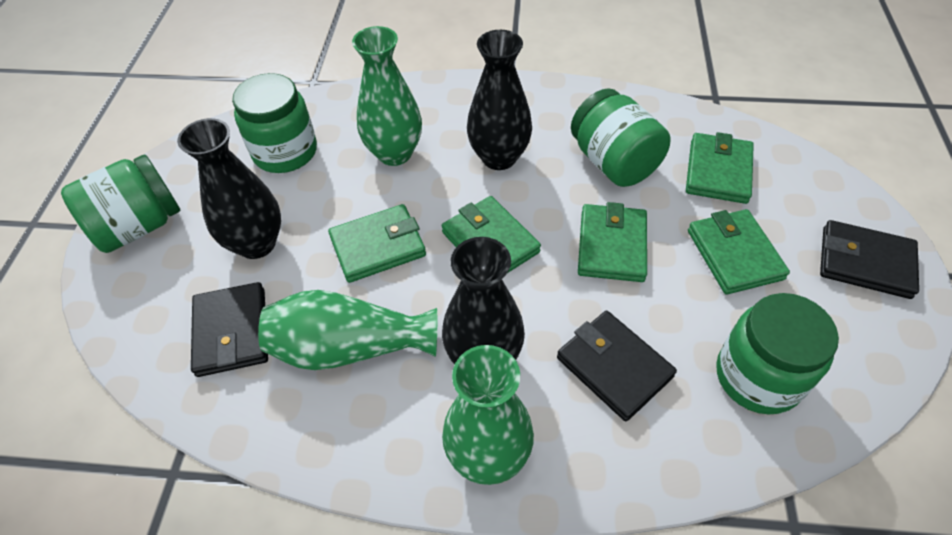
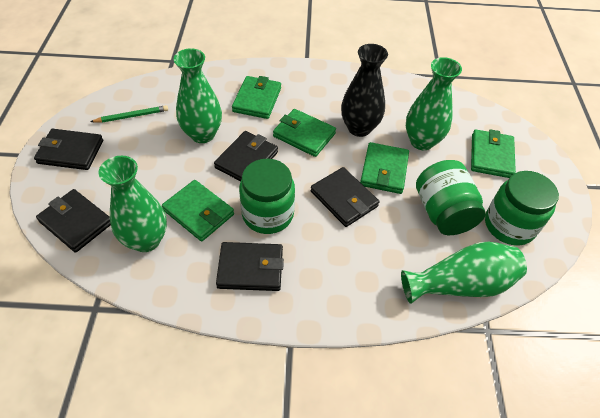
black vase: [177,118,281,259] [442,237,525,364] [467,30,532,170] = 3 -> [341,44,388,137] = 1
black wallet: [191,282,268,377] [557,311,677,421] [820,220,919,299] = 3 -> [34,129,103,170] [36,189,111,253] [214,131,278,181] [216,242,284,291] [311,167,379,227] = 5
green jar: [61,155,180,253] [232,73,317,173] [571,88,671,187] [716,293,839,415] = 4 -> [239,159,295,234] [416,160,486,235] [485,171,559,246] = 3
green pencil: none = 0 -> [90,105,168,123] = 1
green vase: [258,290,437,370] [352,26,422,166] [442,345,534,485] = 3 -> [98,156,167,252] [174,48,222,143] [401,242,527,304] [406,57,462,150] = 4

